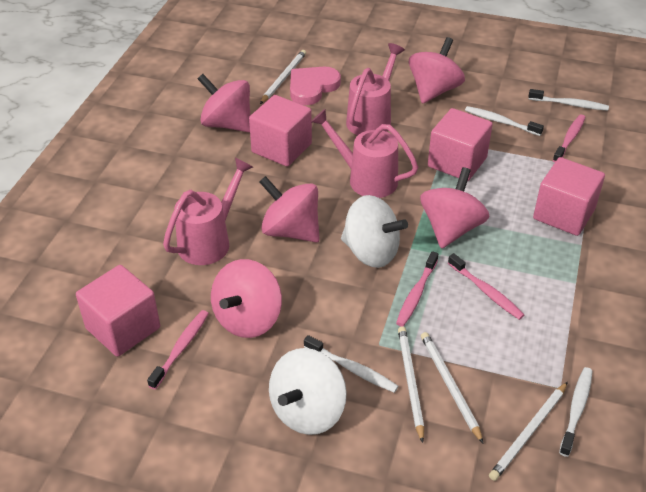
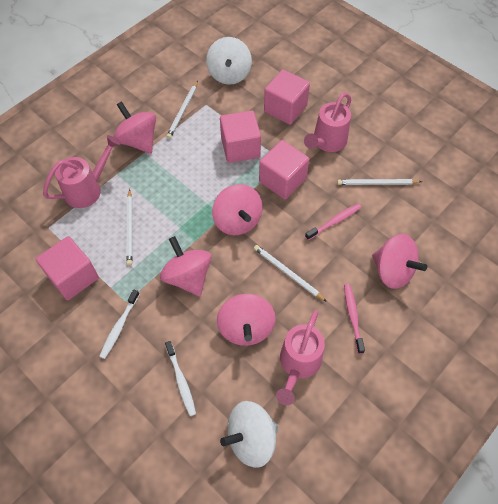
pink heart: [290,67,341,105] = 1 -> none = 0
pink toothbrush: [147,310,209,390] [396,251,438,326] [448,253,524,320] [553,115,585,163] = 4 -> [305,204,361,240] [344,284,365,354] = 2
white toothbrush: [304,335,399,393] [465,106,544,136] [528,89,609,111] [559,367,593,457] = 4 -> [99,289,140,359] [165,341,196,416] = 2

